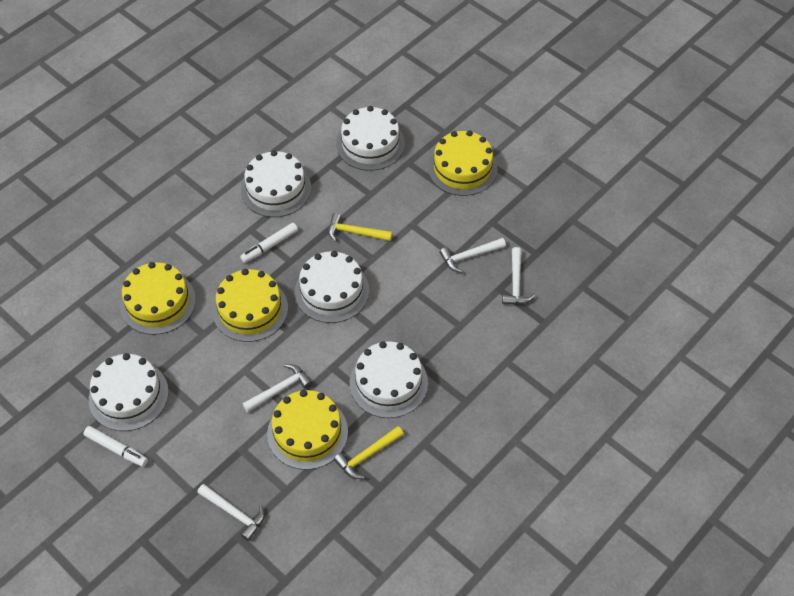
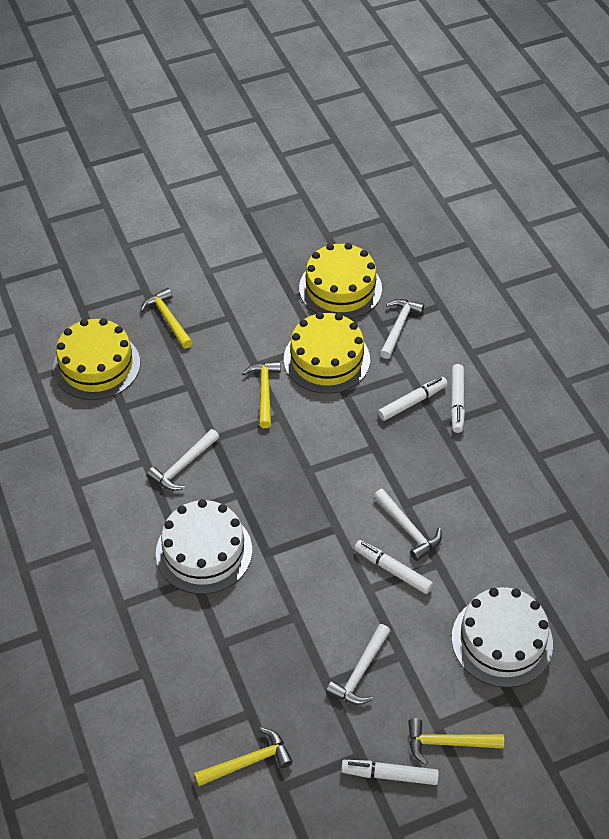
white cake: [89,353,169,431] [241,150,311,217] [295,251,369,323] [336,106,405,171] [350,341,428,418] = 5 -> [156,499,252,594] [452,587,553,688] = 2
white marker: [83,426,148,467] [240,223,298,263] = 2 -> [341,760,439,785] [354,540,433,594] [378,377,448,421] [451,364,465,433] = 4
yellow cake: [120,262,196,335] [212,269,288,342] [267,390,348,470] [428,130,497,196] = 4 -> [53,318,140,400] [284,312,370,394] [299,243,382,319] = 3
yellow hammer: [328,213,392,242] [334,426,404,479] = 2 -> [140,288,193,348] [194,727,293,786] [243,361,281,428] [408,718,504,765] = 4

